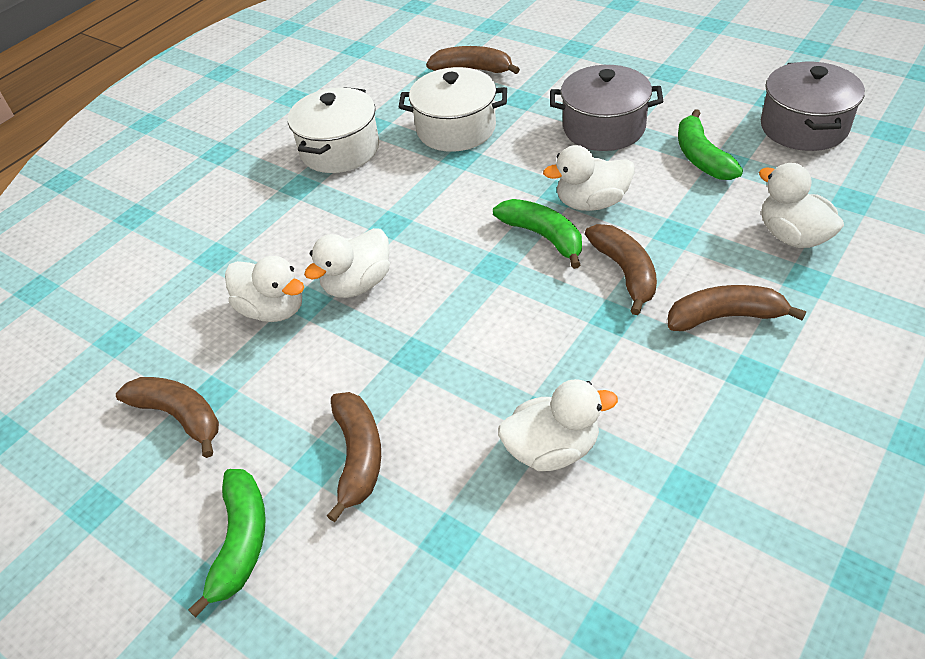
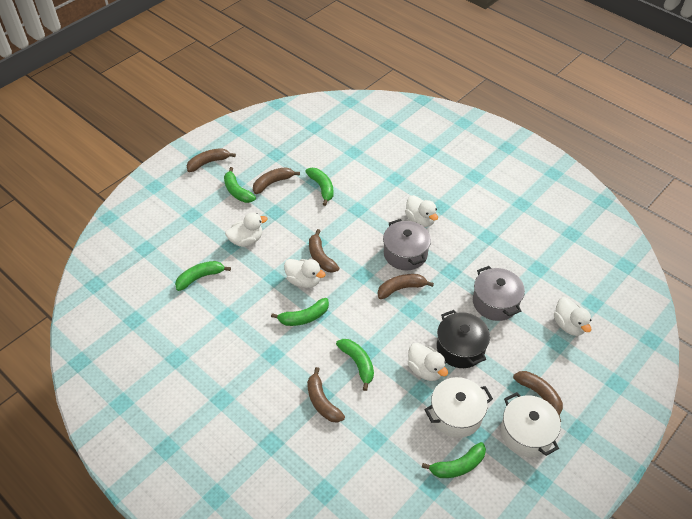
black pot: none = 0 -> [437,310,490,368] = 1
brown banana: [116,377,219,458] [327,392,381,522] [426,46,520,74] [585,224,657,315] [668,285,806,331] = 5 -> [187,148,236,172] [253,167,300,194] [307,367,345,423] [309,229,339,273] [378,274,434,299] [513,371,563,422] = 6
green banana: [188,469,266,618] [493,199,582,269] [678,109,743,180] = 3 -> [175,261,231,291] [224,167,256,203] [271,298,329,326] [305,168,333,206] [336,339,374,391] [422,442,486,478] = 6

